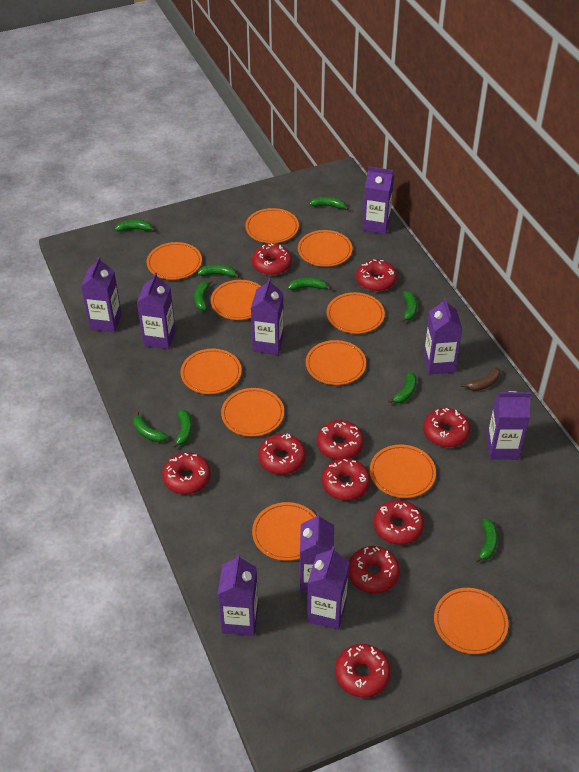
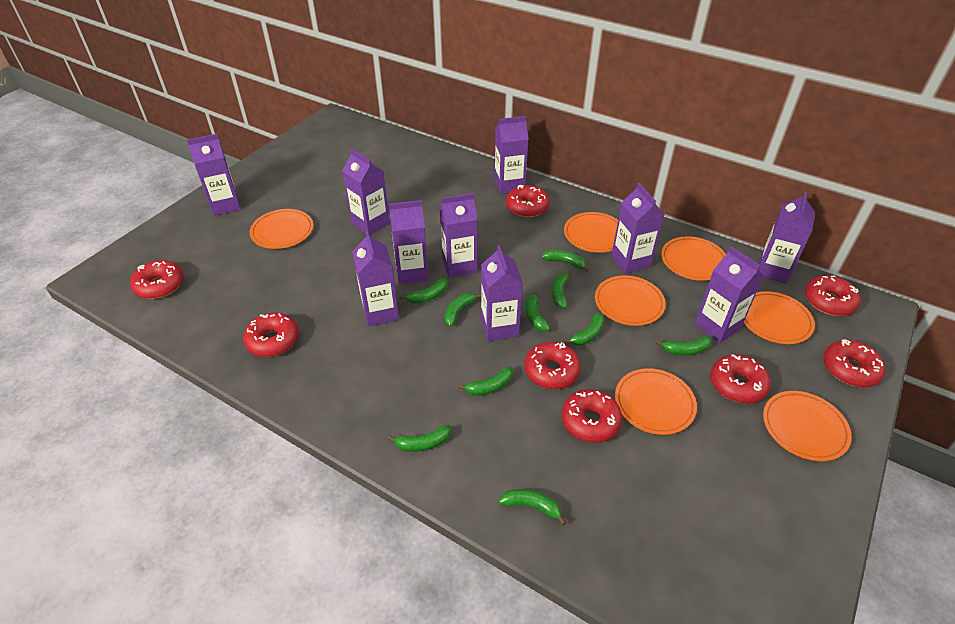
brown banana: [461,367,501,391] = 1 -> none = 0
orange plate: [146,242,202,280] [181,349,242,394] [211,280,261,320] [221,388,284,437] [245,208,299,243] [252,502,316,561] [298,230,352,267] [306,340,366,385] [327,292,385,334] [370,444,436,498] [434,588,508,654] = 11 -> [250,209,313,249] [564,212,618,253] [595,275,666,326] [615,368,697,435] [661,236,726,281] [744,291,815,344] [763,391,852,461] = 7
purple carton: [81,256,122,333] [137,273,176,349] [218,554,258,636] [251,278,284,355] [300,512,334,593] [307,546,349,630] [362,166,394,234] [423,297,462,375] [487,391,531,460] = 9 -> [187,134,241,216] [342,149,390,235] [352,231,399,327] [389,200,429,284] [440,193,478,278] [481,245,523,341] [494,116,529,194] [611,183,665,274] [695,246,764,343] [759,192,815,284] = 10
red donut: [162,452,211,494] [252,243,292,275] [258,434,306,475] [317,420,364,460] [322,458,370,500] [335,644,391,698] [348,546,400,593] [356,259,397,292] [374,500,424,545] [423,408,470,447] = 10 -> [130,260,184,299] [243,313,299,357] [506,185,549,217] [525,342,581,389] [562,389,622,443] [710,354,771,404] [805,275,860,316] [823,339,886,387] = 8

